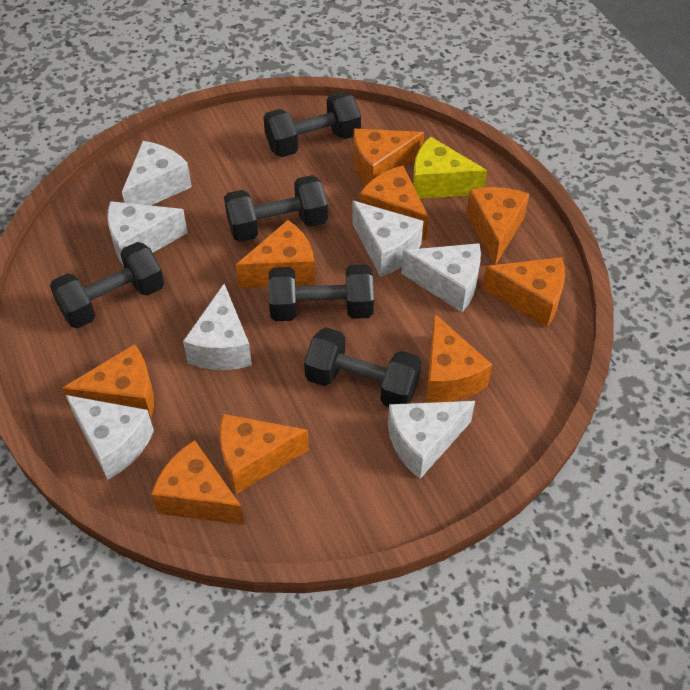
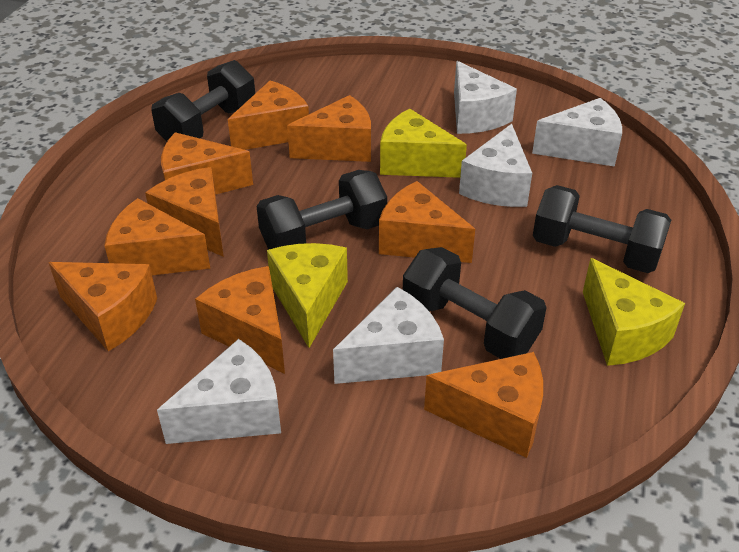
black dumbbell: [50,242,164,328] [224,175,328,242] [263,92,361,157] [268,264,374,321] [304,327,422,407] = 5 -> [151,60,255,141] [257,170,387,250] [403,247,547,359] [533,185,671,273] = 4
white cheese: [66,395,154,480] [107,201,188,266] [122,141,192,206] [183,284,252,370] [352,201,423,277] [388,401,475,479] [401,243,481,312] = 7 -> [157,339,281,444] [333,287,444,384] [454,61,517,134] [459,124,532,207] [532,98,622,167] = 5
yellow cheese: [413,136,487,199] = 1 -> [267,243,348,348] [380,109,467,178] [583,258,685,366] = 3

